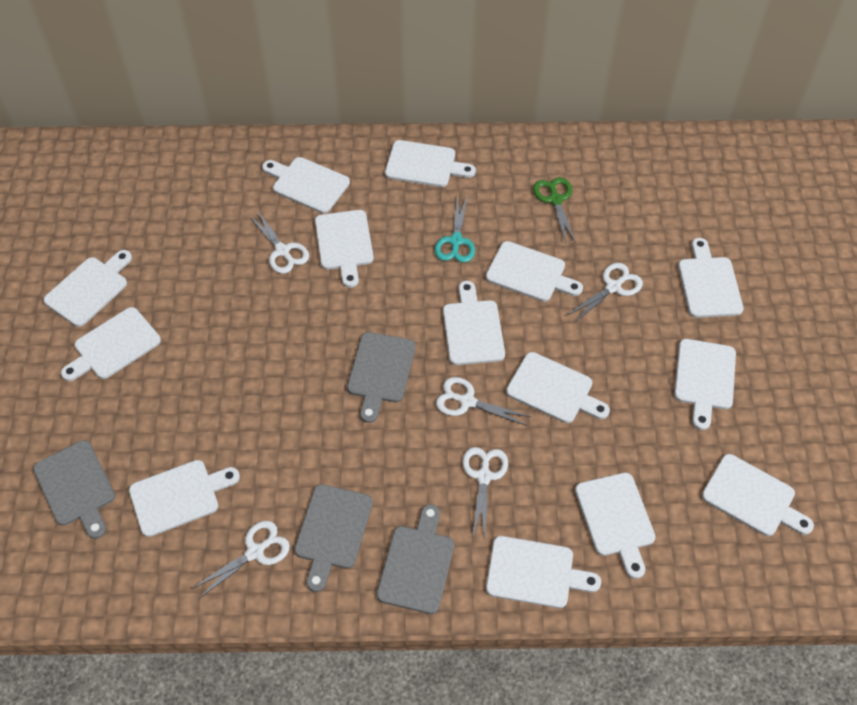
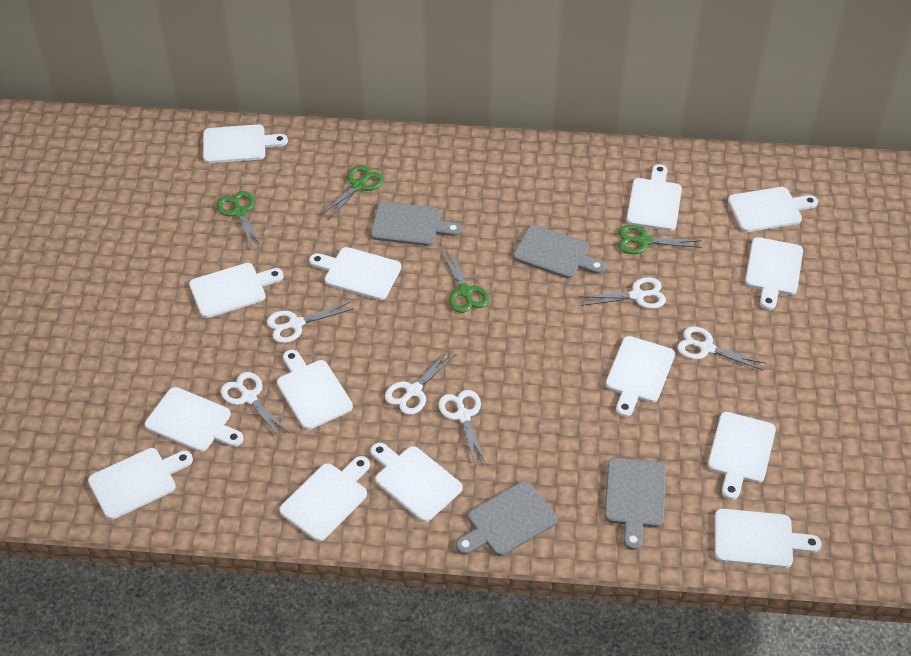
green scissors: [533,177,576,244] = 1 -> [217,191,263,249] [320,165,384,220] [442,248,489,313] [618,225,702,254] = 4
turquoise scissors: [435,197,475,263] = 1 -> none = 0
white scissors: [191,521,290,599] [249,210,309,274] [436,377,531,426] [462,447,508,538] [567,263,643,323] = 5 -> [221,372,290,439] [267,302,353,343] [385,350,456,415] [438,390,487,466] [579,277,666,309] [677,327,767,371] = 6

